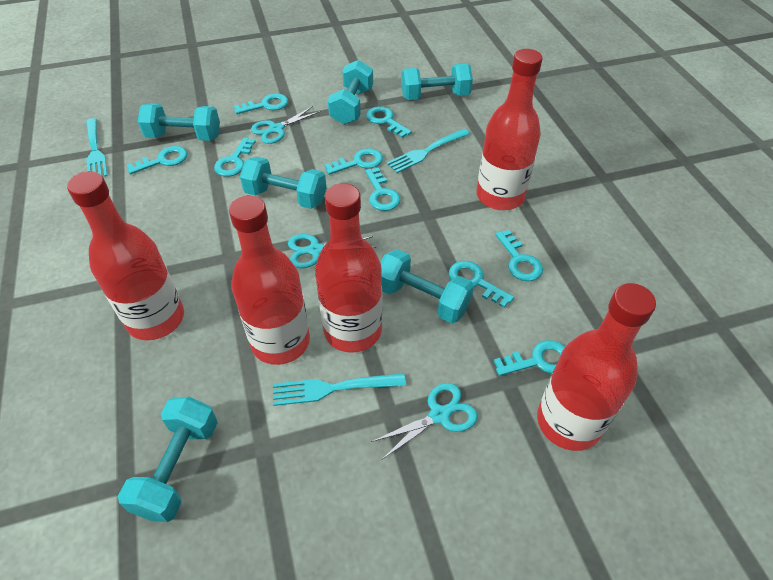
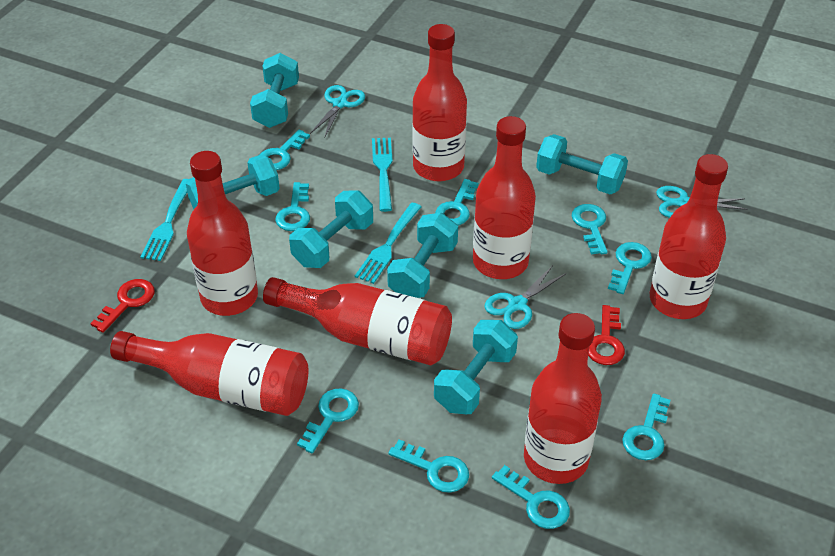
red bottle: [67,171,184,340] [229,195,310,365] [315,183,383,353] [477,49,542,210] [537,283,656,451] = 5 -> [110,331,308,416] [187,151,258,316] [263,277,452,366] [412,24,467,181] [473,116,536,279] [524,313,602,484] [650,154,728,319] = 7
red key: none = 0 -> [90,279,155,333] [588,305,625,365] = 2

